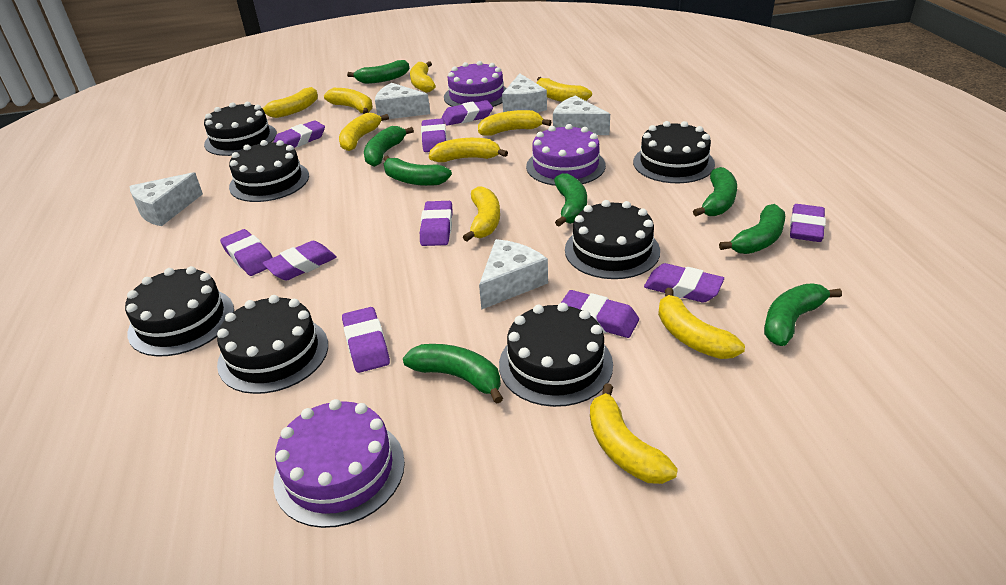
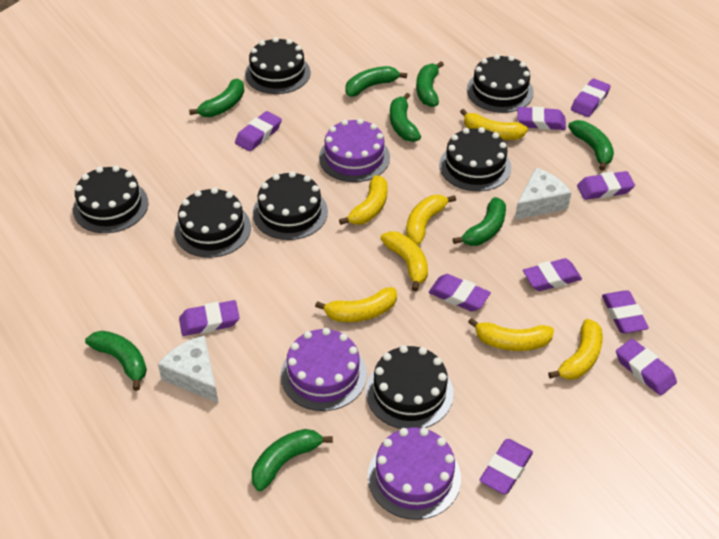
white cheese: [130,172,203,226] [375,83,430,119] [479,239,548,310] [502,73,547,113] [553,96,610,135] = 5 -> [158,336,219,403] [515,168,571,220] = 2
yellow banana: [262,87,318,118] [324,88,373,114] [339,113,389,151] [410,61,436,93] [429,138,508,162] [463,186,500,241] [478,110,551,136] [537,77,592,102] [590,383,678,484] [658,288,745,359] = 10 -> [315,287,397,322] [339,175,388,225] [380,231,428,291] [406,195,456,245] [460,109,528,140] [468,318,554,351] [548,319,603,380] = 7

